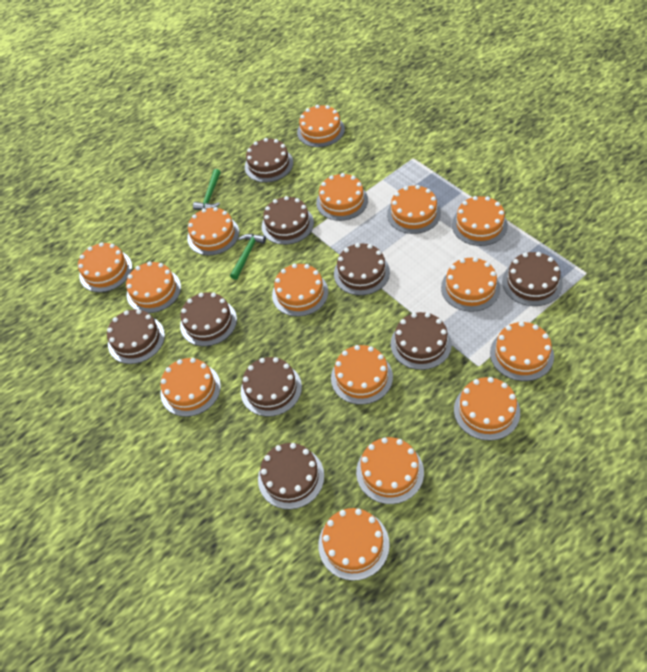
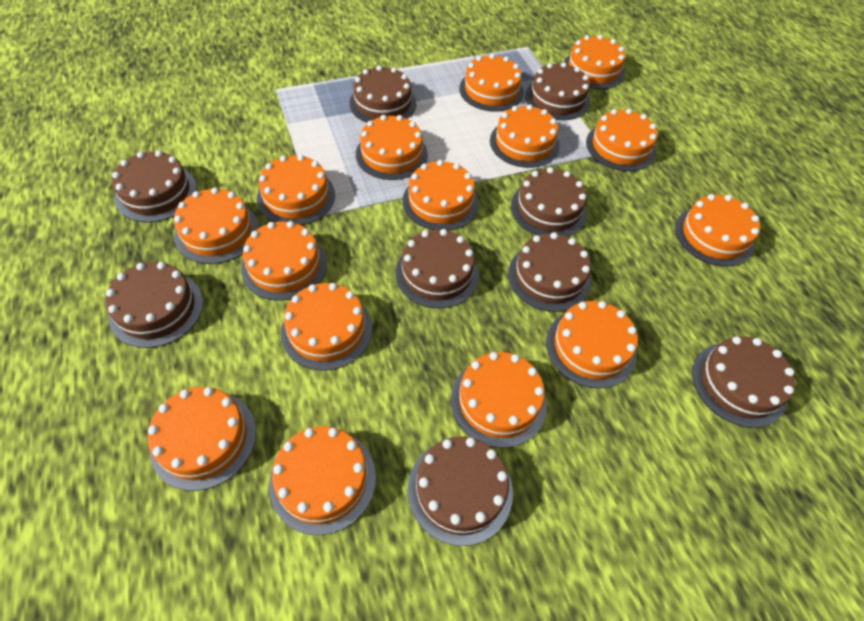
green hammer: [193,169,221,210] [230,234,266,280] = 2 -> none = 0

